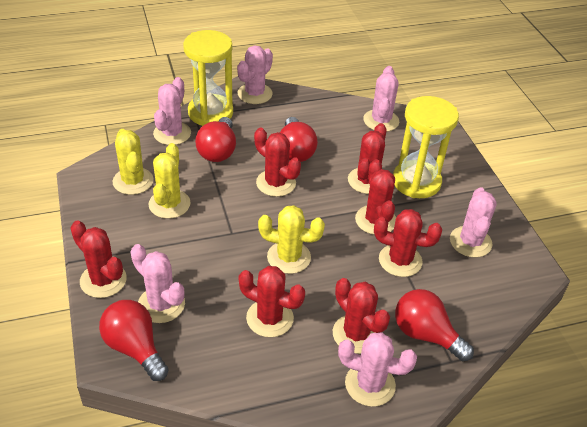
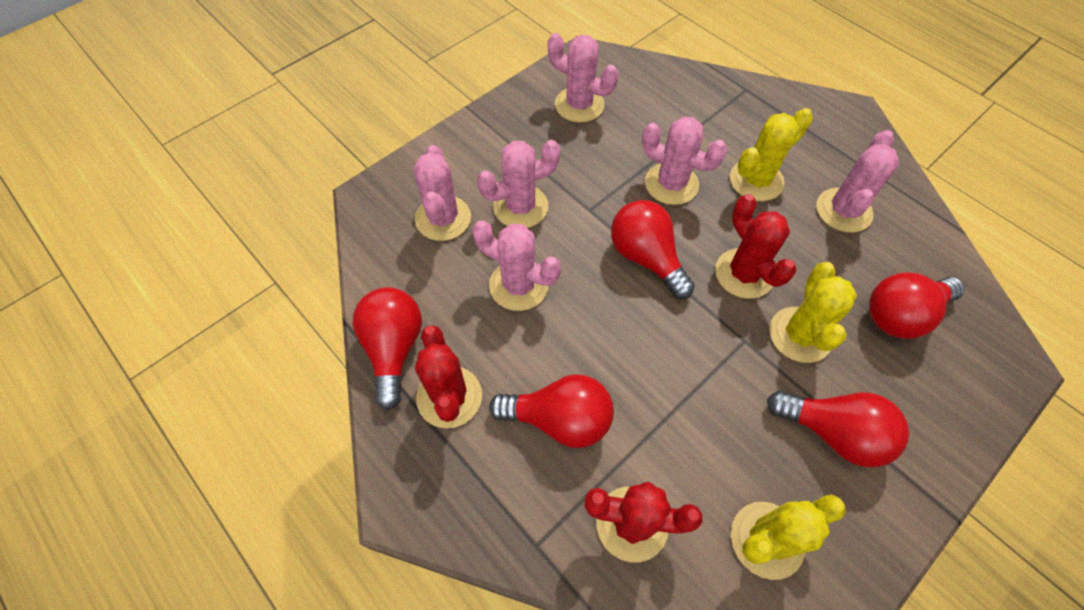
red cactus: [70,220,127,298] [239,266,305,337] [254,128,301,197] [333,278,390,354] [348,123,387,194] [355,159,396,235] [374,209,442,277] = 7 -> [415,325,482,428] [585,482,703,562] [715,194,797,299] = 3
red light bulb: [99,300,169,381] [195,117,236,162] [280,117,318,162] [395,289,474,361] = 4 -> [352,287,422,410] [489,374,614,448] [611,200,695,299] [767,390,909,467] [869,272,965,339] = 5
yellow hourglass: [183,30,233,126] [393,96,459,198] = 2 -> none = 0

